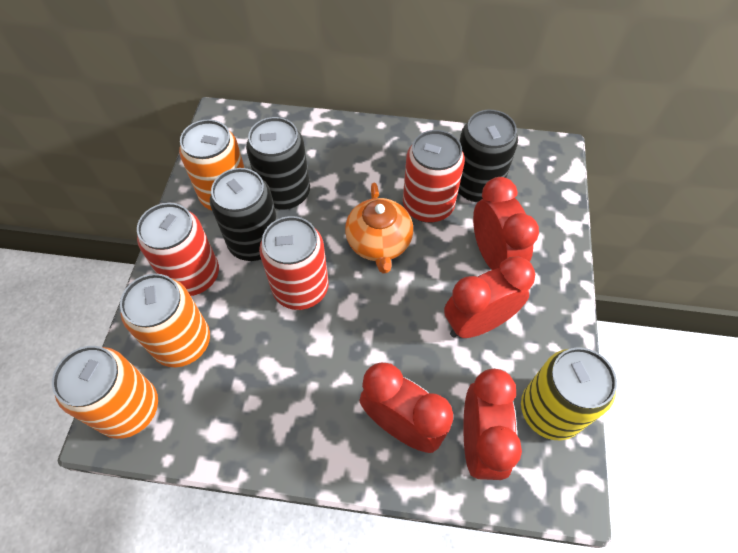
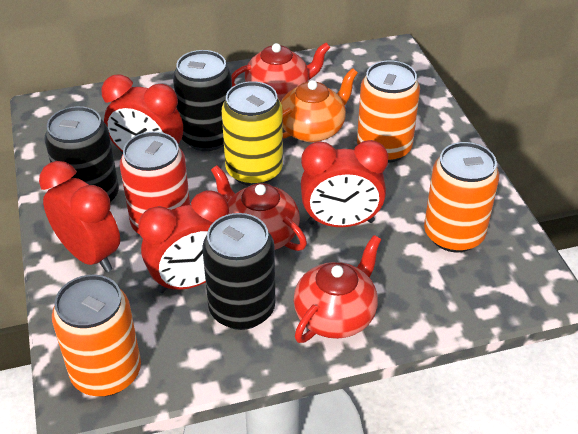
red can: [137,203,219,296] [259,216,329,310] [403,130,465,223] = 3 -> [120,132,190,234] = 1
red teapot: none = 0 -> [211,165,307,251] [231,42,331,102] [294,235,381,343] = 3

